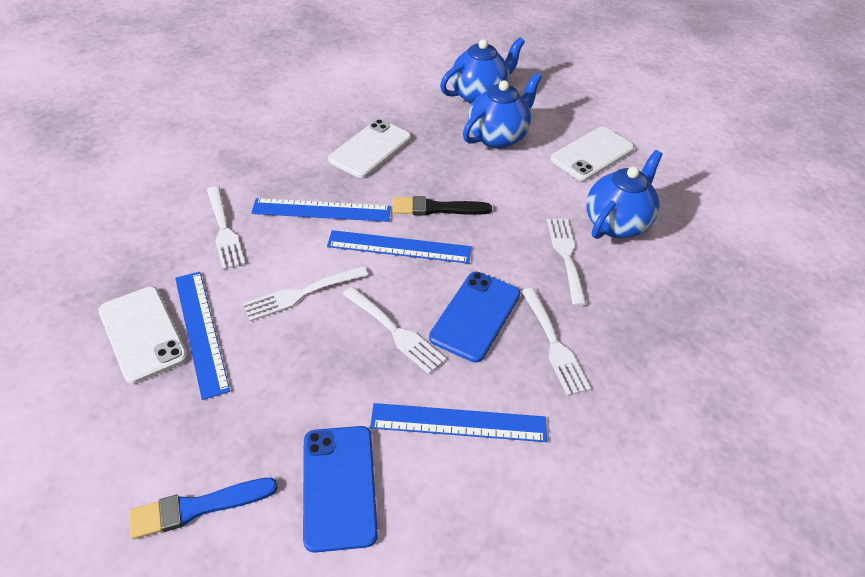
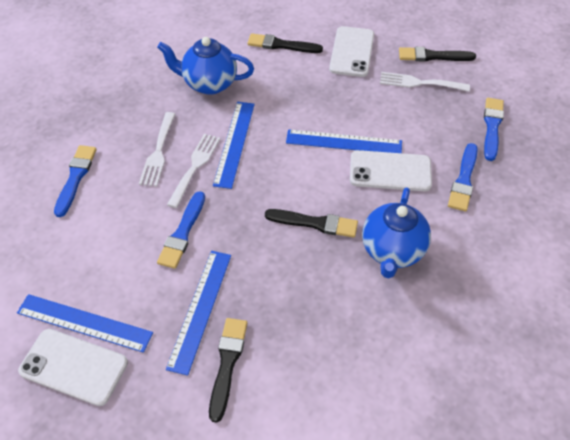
black brush: [392,196,492,216] = 1 -> [209,318,247,423] [247,33,323,53] [265,209,358,238] [399,47,476,62] = 4
blue brush: [129,478,278,539] = 1 -> [54,145,97,217] [157,191,205,269] [448,143,478,211] [484,98,504,161] = 4
blue phone: [303,426,378,553] [429,272,520,363] = 2 -> none = 0
blue teapot: [440,37,525,104] [463,73,542,149] [586,150,663,239] = 3 -> [157,37,254,95] [362,187,431,278] = 2
white fork: [207,186,245,269] [243,266,368,321] [343,287,446,374] [521,288,591,396] [547,218,587,306] = 5 -> [139,112,175,187] [167,133,220,208] [380,72,470,92] = 3

